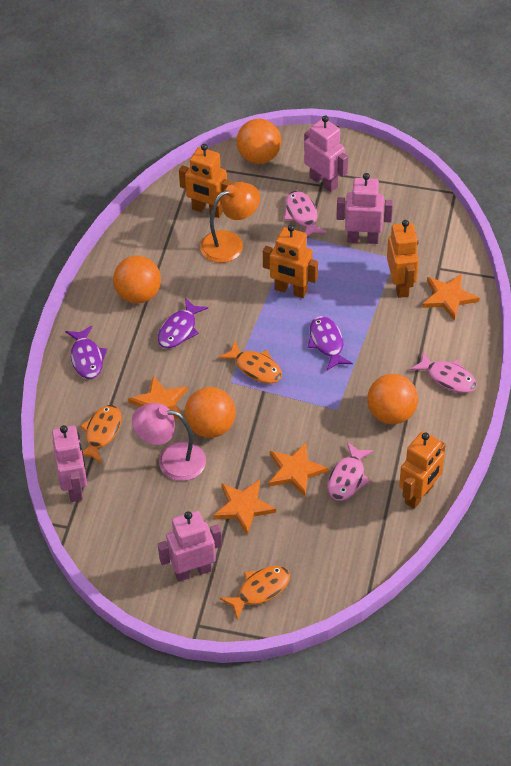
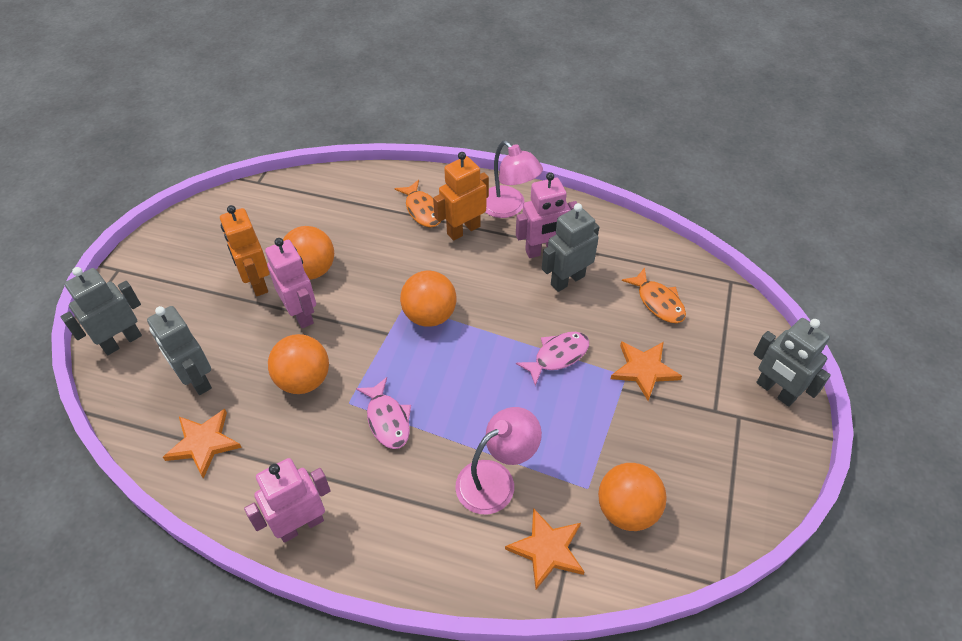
grey robot: none = 0 -> [61,267,142,355] [147,306,212,395] [542,203,599,292] [754,318,831,407] = 4
orange fish: [80,405,122,464] [218,341,282,383] [220,566,290,620] = 3 -> [394,180,440,227] [622,267,686,323] = 2
orange lamp: [200,182,260,263] = 1 -> none = 0
orange robot: [179,144,231,218] [263,224,318,298] [387,220,419,298] [399,431,446,509] = 4 -> [220,205,270,296] [433,152,489,241] = 2
orange star: [128,376,187,419] [213,479,276,535] [269,443,328,497] [422,274,480,321] = 4 -> [163,409,242,479] [505,508,584,589] [610,341,682,401] = 3
pink fish: [284,191,327,237] [328,442,374,501] [410,351,477,393] = 3 -> [356,377,411,449] [516,332,589,386] = 2
pink lamp: [132,403,206,481] = 1 -> [455,407,542,515] [485,141,543,218] = 2
pink robot: [52,425,87,502] [158,511,222,582] [304,115,348,192] [336,173,393,244] = 4 -> [244,458,331,543] [265,238,316,328] [516,172,577,258] = 3
purple fish: [66,326,107,379] [158,298,208,348] [308,316,353,370] = 3 -> none = 0

